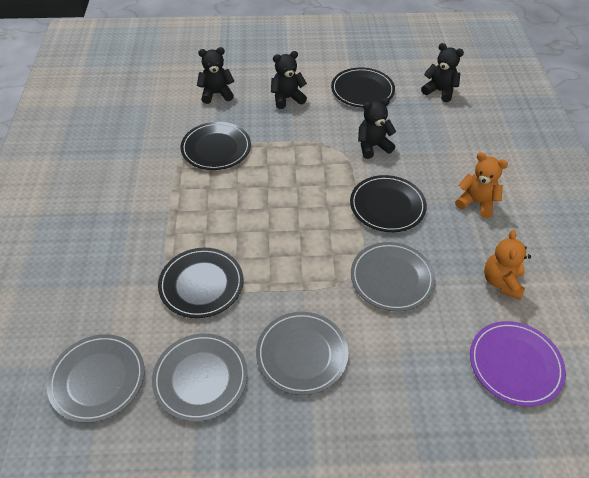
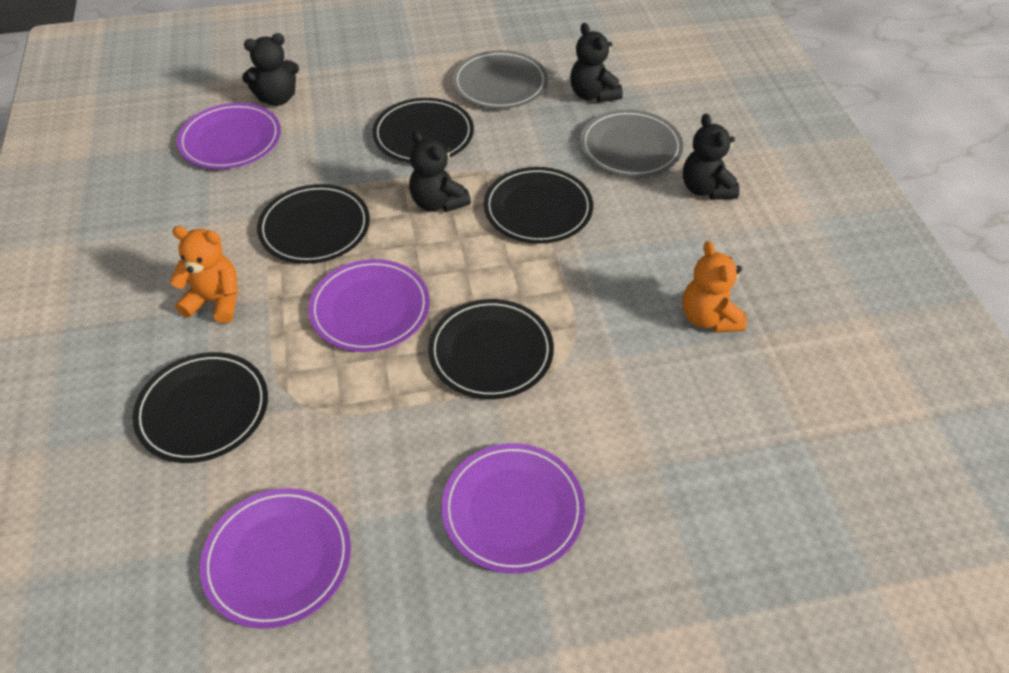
black plate: [158,248,243,318] [180,122,251,170] [331,67,395,108] [350,175,427,232] = 4 -> [133,352,268,463] [257,184,370,264] [372,98,474,163] [428,299,554,399] [484,167,593,244] = 5
grey plate: [47,334,145,423] [152,333,248,422] [256,312,348,395] [351,242,435,311] = 4 -> [453,50,548,109] [580,110,683,177] = 2
purple plate: [470,321,566,406] = 1 -> [177,103,281,169] [200,488,351,629] [308,259,430,352] [441,443,585,574] = 4

